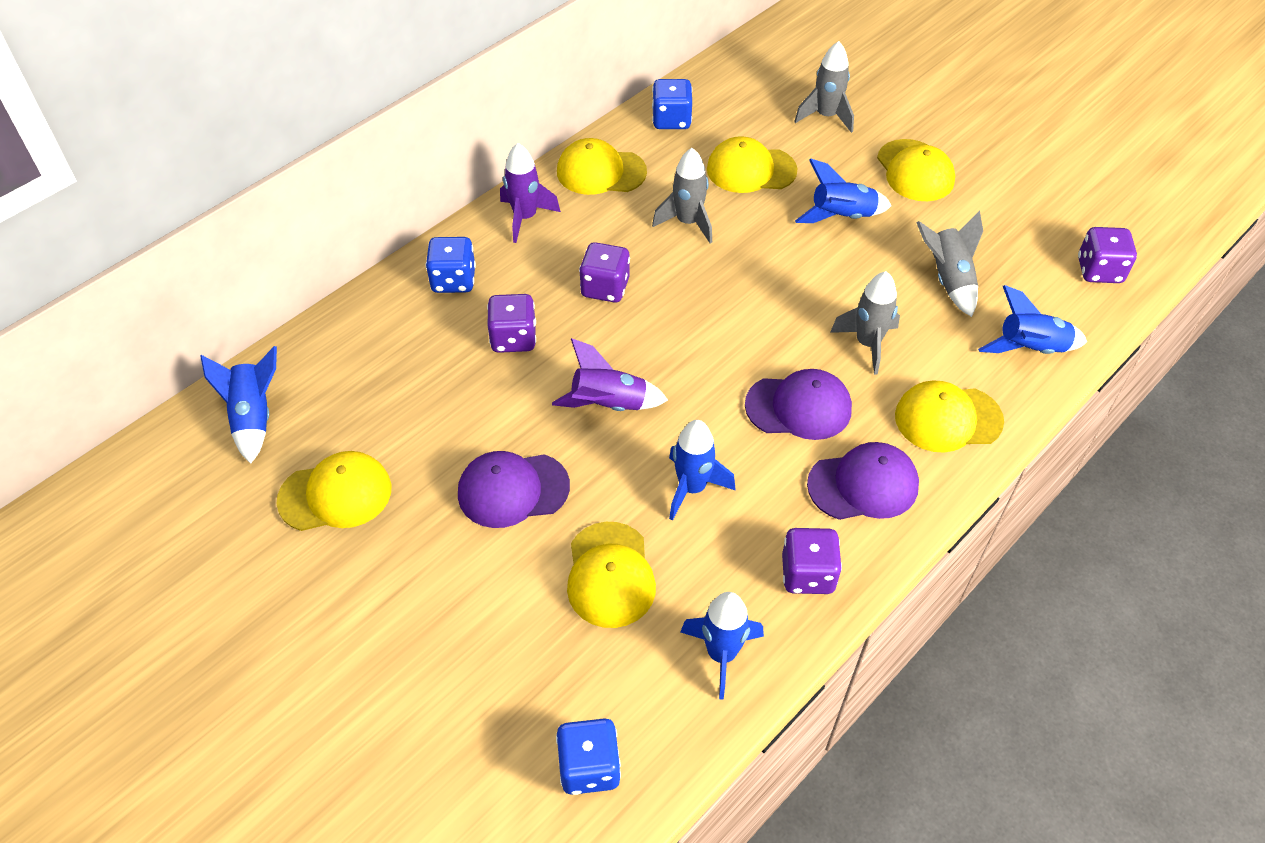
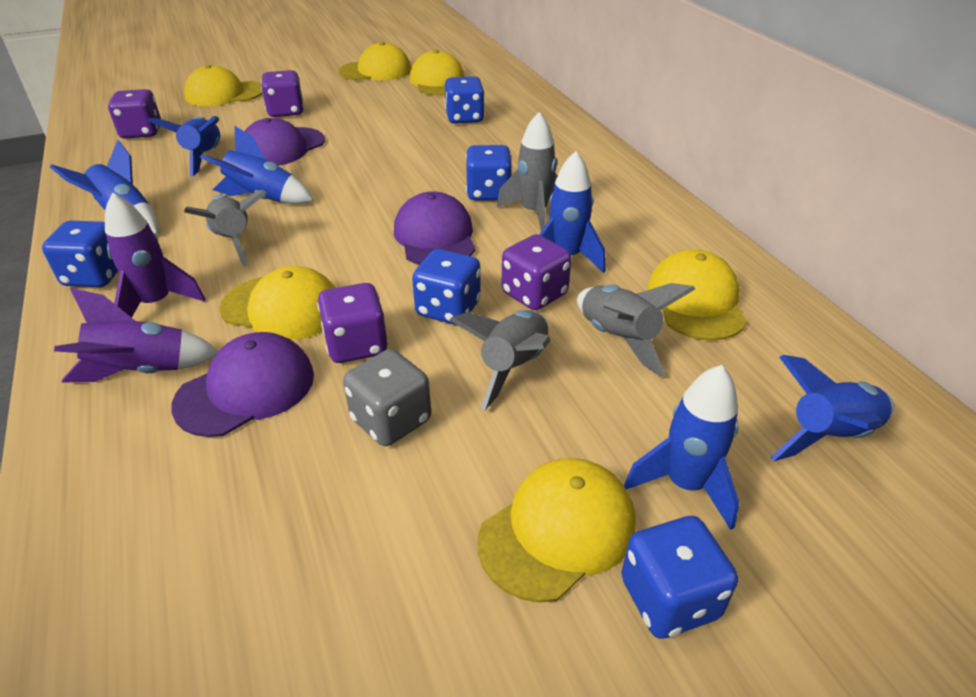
blue dice: [426,237,476,293] [556,718,621,795] [652,79,692,129] = 3 -> [42,221,118,287] [412,249,481,325] [445,76,485,124] [466,145,512,201] [621,516,738,639] = 5
blue rocket: [200,346,277,464] [669,420,736,521] [680,592,764,700] [795,159,892,223] [978,285,1087,354] = 5 -> [50,140,158,234] [148,116,220,176] [200,126,314,204] [539,151,605,273] [624,365,740,530] [770,355,895,461] = 6
grey dice: none = 0 -> [343,349,431,446] = 1

